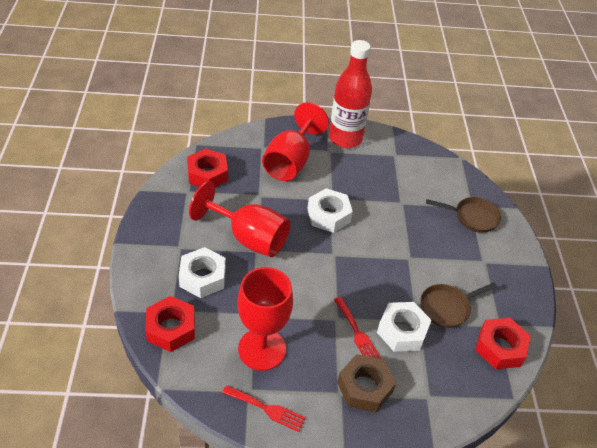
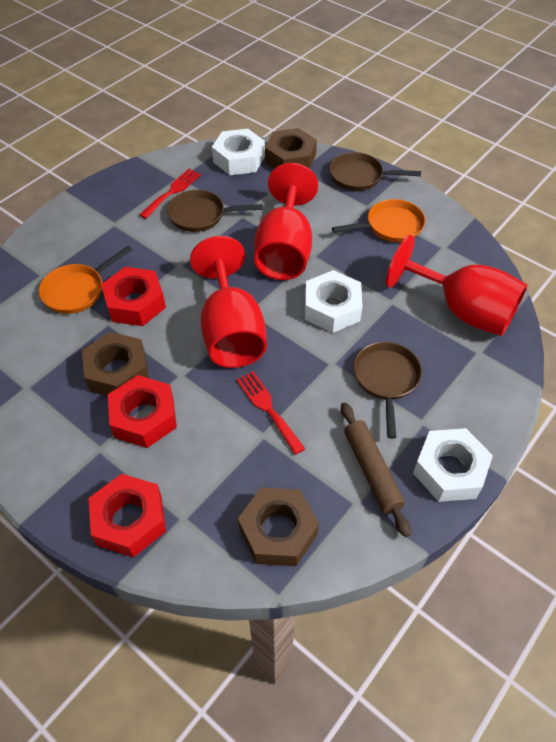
brown nut: [337,354,396,412] = 1 -> [82,332,149,396] [238,487,319,566] [265,128,317,169] = 3
brown pan: [420,283,497,328] [426,197,501,233] = 2 -> [167,190,263,232] [329,152,421,191] [353,342,422,439] = 3
brown rolling pin: none = 0 -> [341,402,411,537] = 1
orange pan: none = 0 -> [39,246,132,314] [332,199,425,242] = 2
red bottle: [329,40,372,148] = 1 -> none = 0

